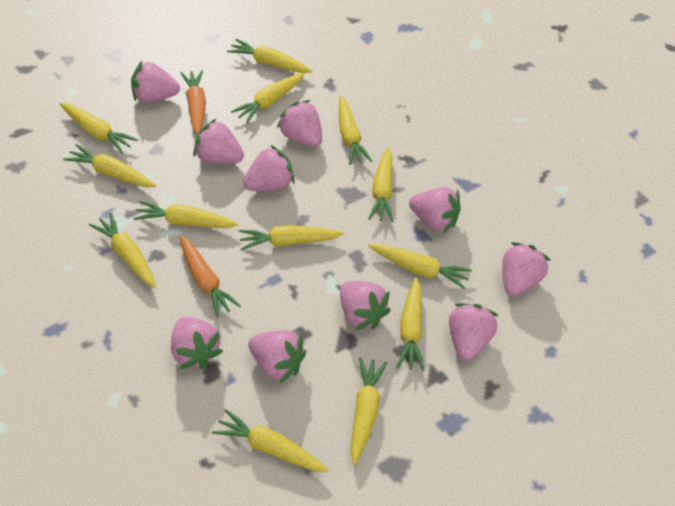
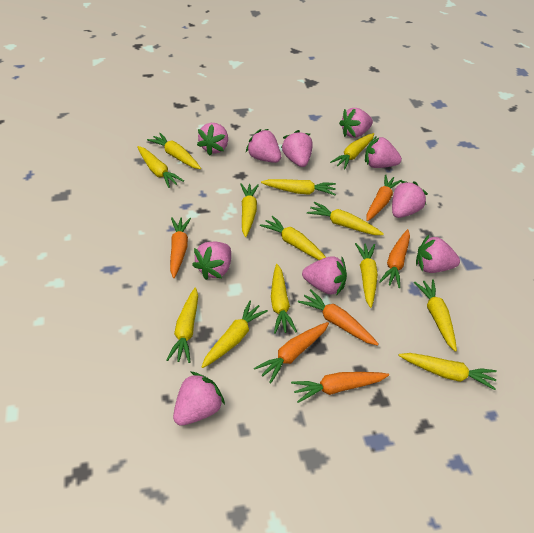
orange carrot: [179,235,241,318] [180,70,206,135] = 2 -> [170,217,191,278] [254,322,329,384] [291,372,389,403] [298,289,379,346] [366,174,402,221] [379,229,410,288] = 6

